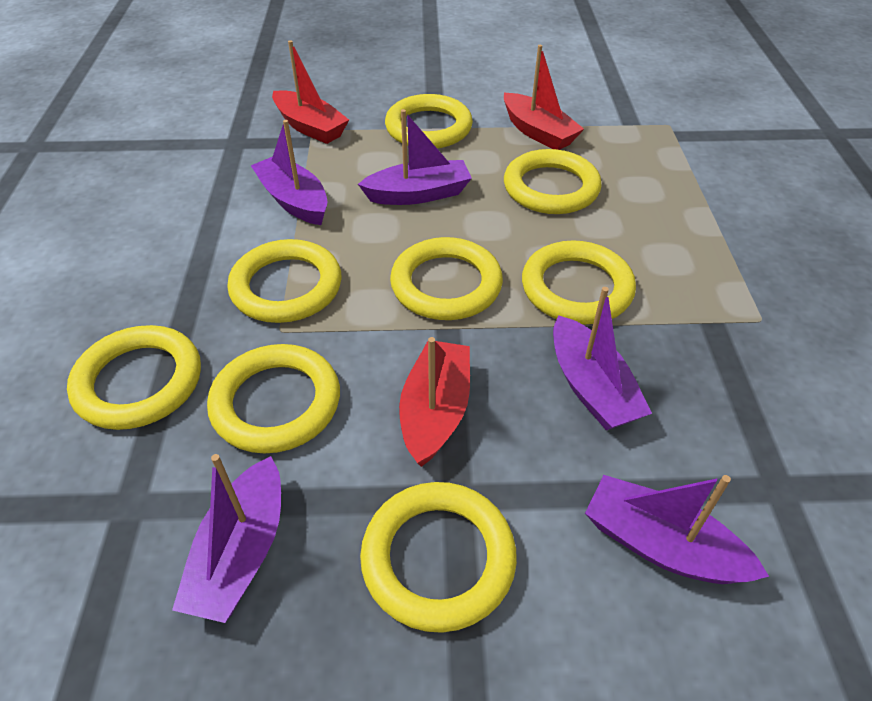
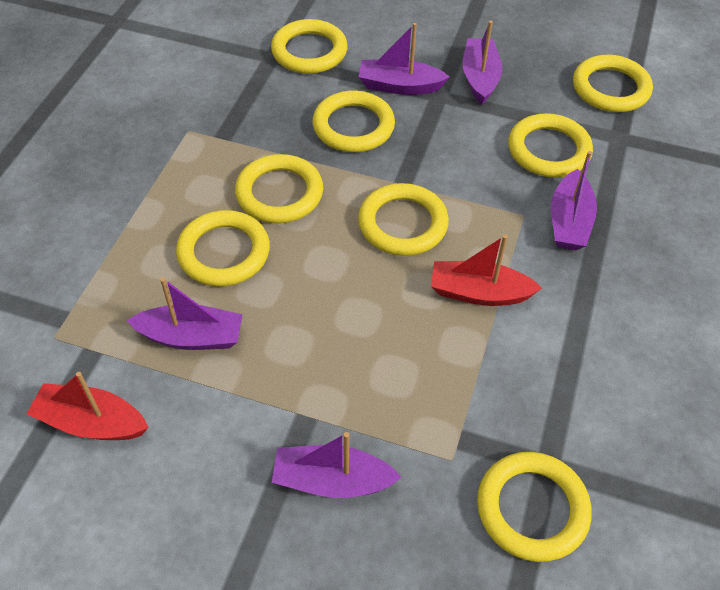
red boat: [272,40,349,144] [399,337,470,467] [504,45,584,150] = 3 -> [27,372,148,440] [431,235,542,306] = 2

